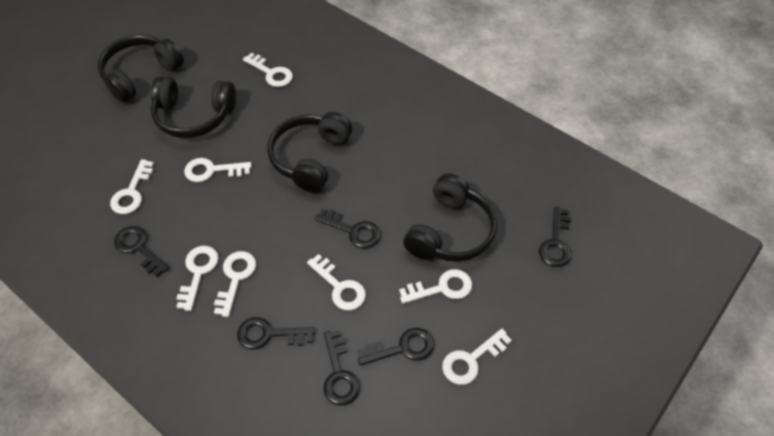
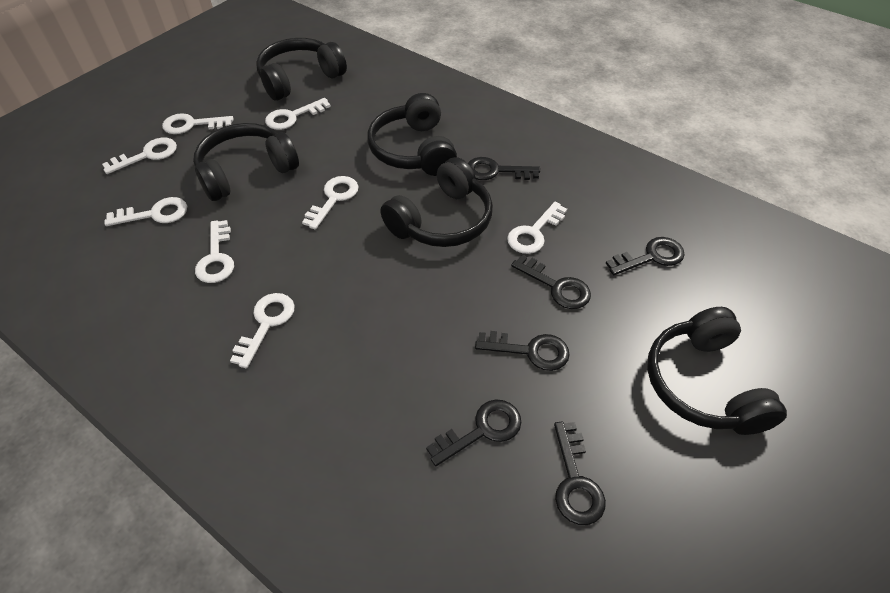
black headphones: [97,35,184,103] [151,76,236,138] [267,112,352,193] [403,174,497,262] = 4 -> [193,123,299,201] [256,38,347,101] [368,93,457,176] [380,157,493,247] [647,307,787,435] = 5

